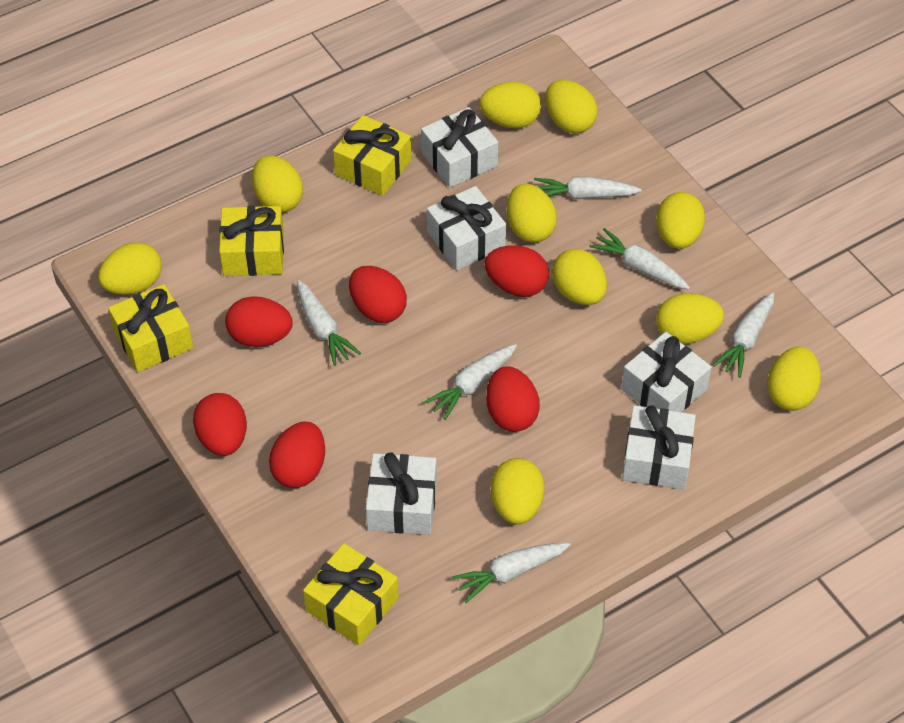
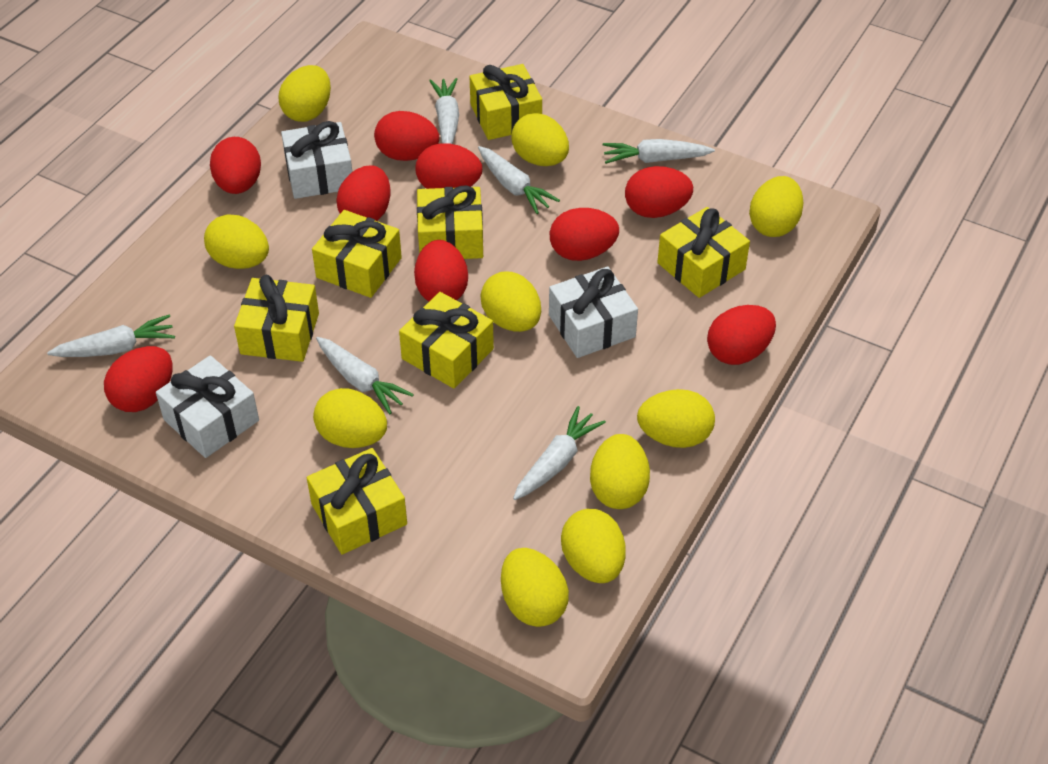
red egg: [193,393,247,456] [225,296,293,347] [269,422,325,488] [349,266,407,323] [485,245,549,297] [486,367,540,432] = 6 -> [104,346,173,412] [210,137,261,194] [336,165,390,221] [374,111,439,161] [414,240,468,301] [415,144,482,189] [550,208,619,261] [625,166,693,218] [707,305,776,365] = 9
white gift: [366,452,437,535] [421,107,498,188] [427,186,506,270] [621,332,712,412] [622,405,696,489] = 5 -> [156,355,259,458] [281,121,352,199] [549,266,638,358] = 3
yellow gift: [108,284,193,372] [219,206,284,276] [303,543,399,646] [333,115,411,196] = 4 -> [234,275,319,362] [307,448,407,554] [312,210,402,298] [399,292,494,388] [417,185,483,259] [469,64,542,140] [657,207,750,298] = 7

